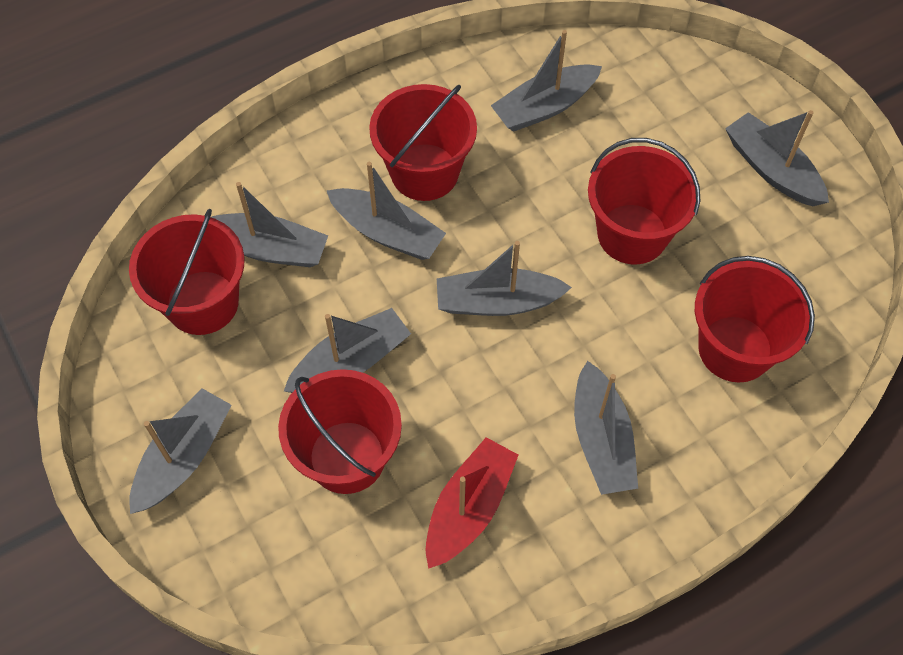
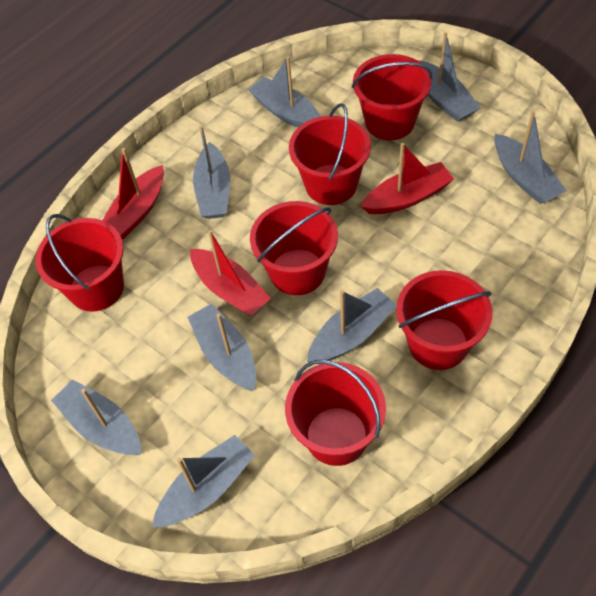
red boat: [426,437,518,569] = 1 -> [102,148,164,239] [190,230,271,316] [361,143,454,214] = 3
red bucket: [129,209,245,335] [278,369,402,494] [369,84,477,201] [588,138,700,264] [695,256,815,382] = 5 -> [35,214,124,312] [250,201,338,295] [285,360,386,466] [289,103,371,205] [352,54,432,140] [396,270,492,370] = 6

